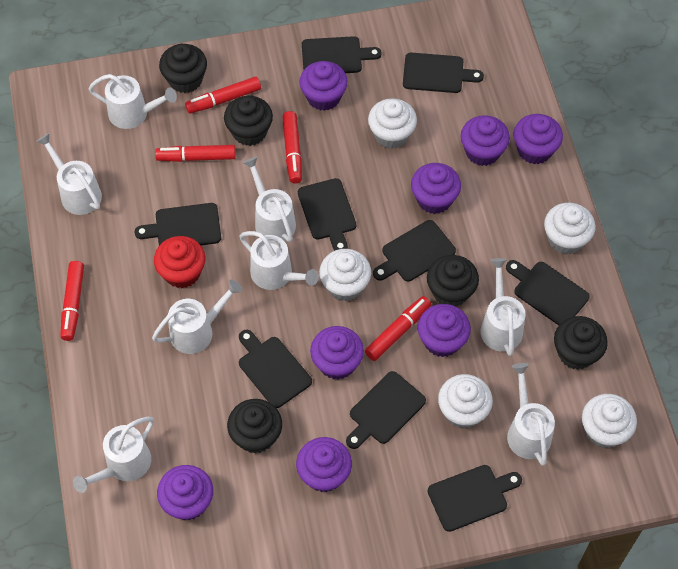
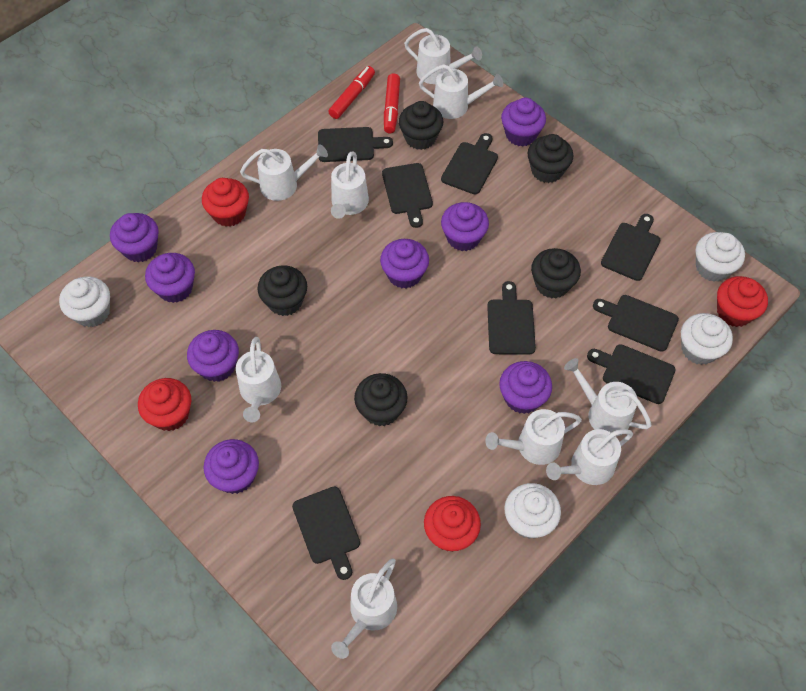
black cutting board: [135,203,221,245] [239,330,312,408] [298,178,356,251] [302,36,382,73] [346,371,426,449] [373,220,456,281] [403,52,484,93] [427,465,522,532] [506,260,590,325] = 9 -> [292,487,360,580] [318,127,393,162] [382,163,433,228] [441,133,498,194] [487,281,536,355] [587,344,676,404] [593,295,679,352] [601,214,660,281] = 8
red cupcake: [154,236,206,288] = 1 -> [138,378,191,431] [202,178,249,227] [424,496,481,552] [717,276,768,327] = 4
red marker: [60,261,84,341] [155,145,236,162] [185,76,261,114] [282,111,302,184] [365,296,431,361] = 5 -> [328,66,375,119] [384,73,400,134] = 2
white cupcake: [319,249,371,301] [368,98,417,149] [438,374,493,429] [544,203,595,254] [582,394,637,448] = 5 -> [59,276,110,327] [504,483,561,539] [681,313,733,365] [696,232,745,282] = 4
white watering can: [36,133,102,215] [73,417,154,493] [89,74,177,129] [152,280,242,354] [239,231,319,290] [243,157,296,242] [480,258,525,356] [507,363,555,466] = 8 -> [236,337,281,422] [240,144,328,201] [331,151,369,219] [331,558,397,659] [404,28,482,84] [419,64,503,119] [485,409,582,465] [546,429,633,485] [564,358,652,437] = 9

